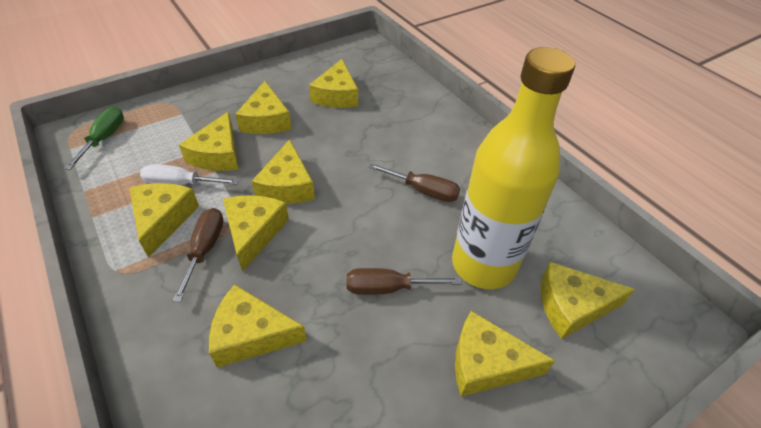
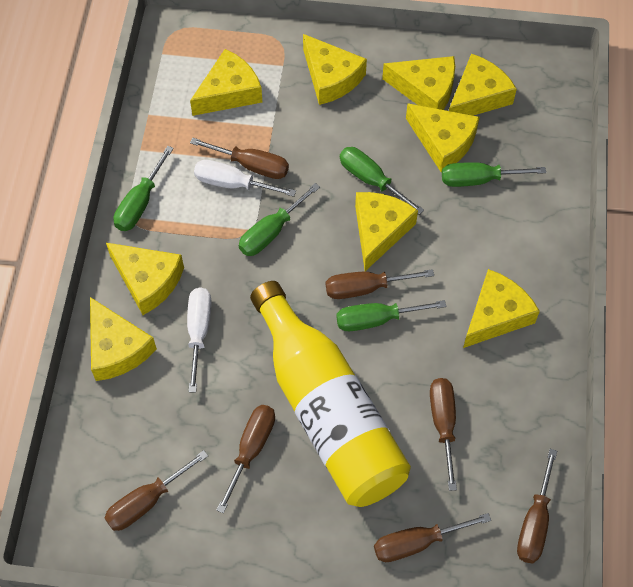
brown screwdriver: [173,208,224,302] [347,268,461,295] [368,163,460,202] = 3 -> [105,450,208,531] [190,138,289,179] [217,405,275,513] [326,269,434,299] [374,513,491,562] [430,378,457,491] [517,449,557,563] = 7
green screwdriver: [65,107,124,170] = 1 -> [113,146,174,231] [239,183,320,256] [336,300,447,331] [340,147,424,215] [442,162,546,187] = 5
white screwdriver: [140,164,239,185] = 1 -> [187,287,212,393] [194,160,296,197] = 2

